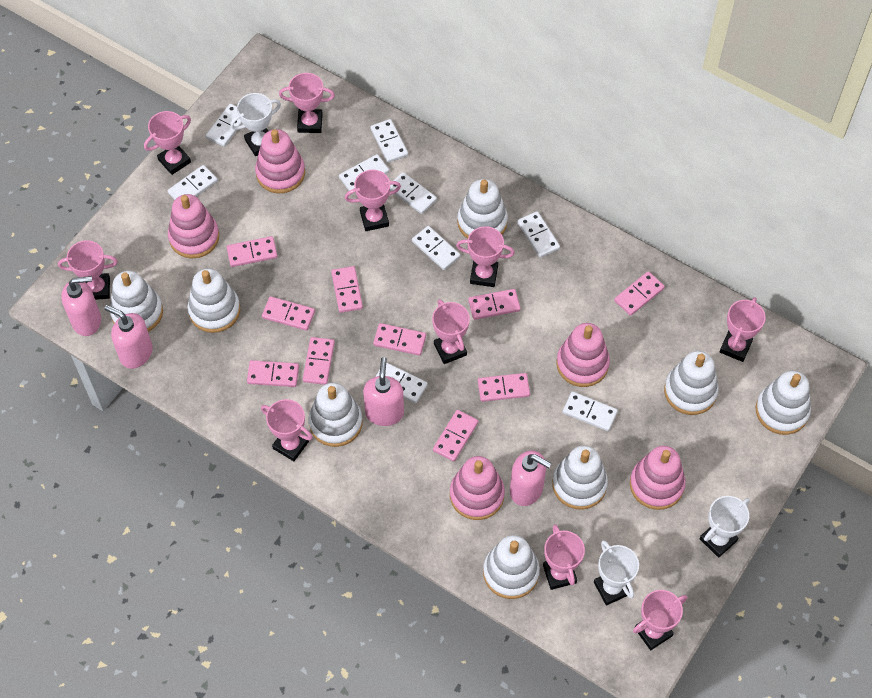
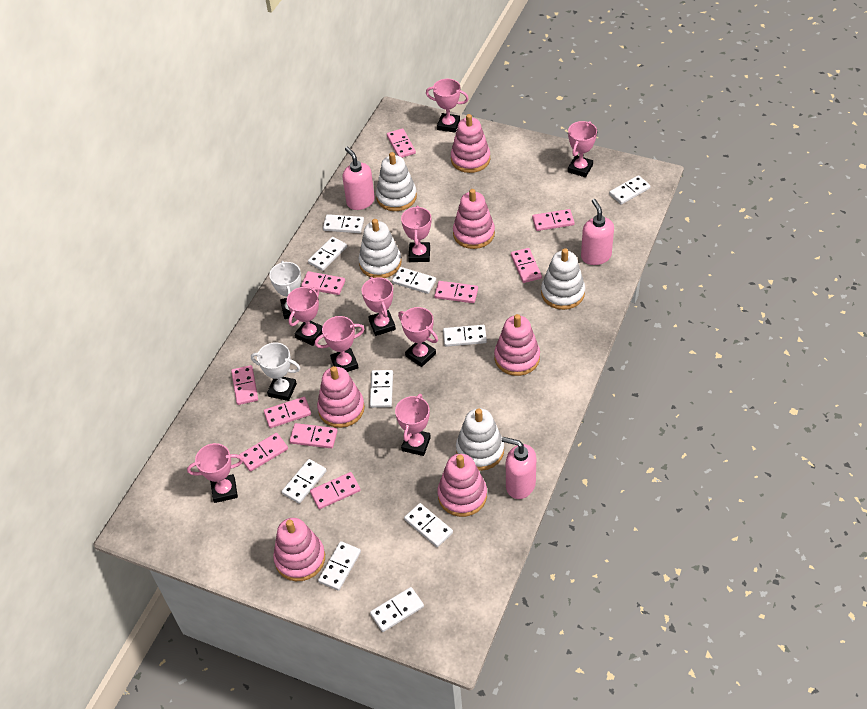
pink soap dispenser: [61,276,101,336] [104,305,153,369] [363,357,404,426] [510,450,552,506] = 4 -> [342,146,375,210] [502,437,536,499] [581,199,614,265] = 3
pink stacking toy: [168,194,219,258] [255,129,305,193] [450,456,505,520] [557,323,610,387] [630,446,686,510] = 5 -> [273,518,325,581] [317,366,365,428] [437,454,487,517] [451,114,490,173] [453,189,495,249] [494,314,540,376] = 6
pink trophy: [58,240,118,300] [144,111,191,175] [261,399,313,461] [279,73,335,133] [345,170,401,231] [432,299,470,364] [456,226,515,287] [543,524,585,590] [633,590,687,650] [720,297,766,362] = 10 -> [187,443,243,503] [287,287,323,346] [315,316,364,372] [362,277,396,336] [395,394,431,456] [398,307,438,367] [401,206,431,262] [426,79,469,133] [568,121,597,177] = 9
white domino: [168,165,218,200] [206,104,243,147] [339,154,389,191] [370,119,408,163] [375,362,428,403] [390,172,437,214] [412,226,461,270] [518,211,560,258] [563,391,618,431] = 9 -> [282,459,327,504] [308,237,347,271] [318,541,361,591] [323,214,364,233] [370,370,393,408] [370,587,424,632] [392,267,436,294] [404,503,453,547] [443,325,487,347] [609,175,650,205] = 10
white stacking toy: [110,271,163,332] [188,268,240,333] [308,383,363,447] [457,179,508,239] [483,535,540,599] [552,445,608,510] [664,351,719,415] [756,371,811,435] = 8 -> [359,219,402,278] [376,152,417,211] [456,408,504,471] [541,248,585,310] = 4
white trophy: [230,93,281,156] [594,540,639,605] [700,496,750,558] = 3 -> [251,342,300,401] [269,261,301,319] = 2

